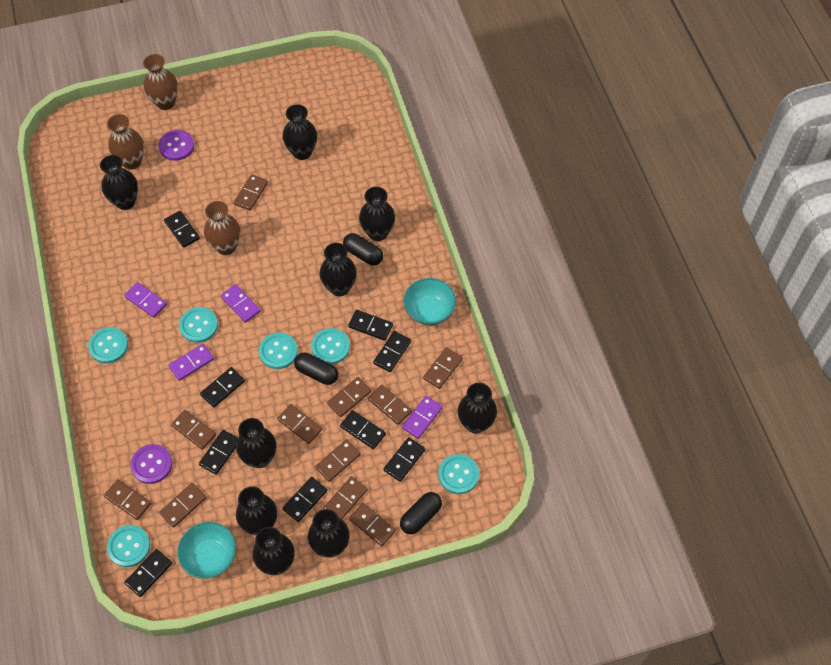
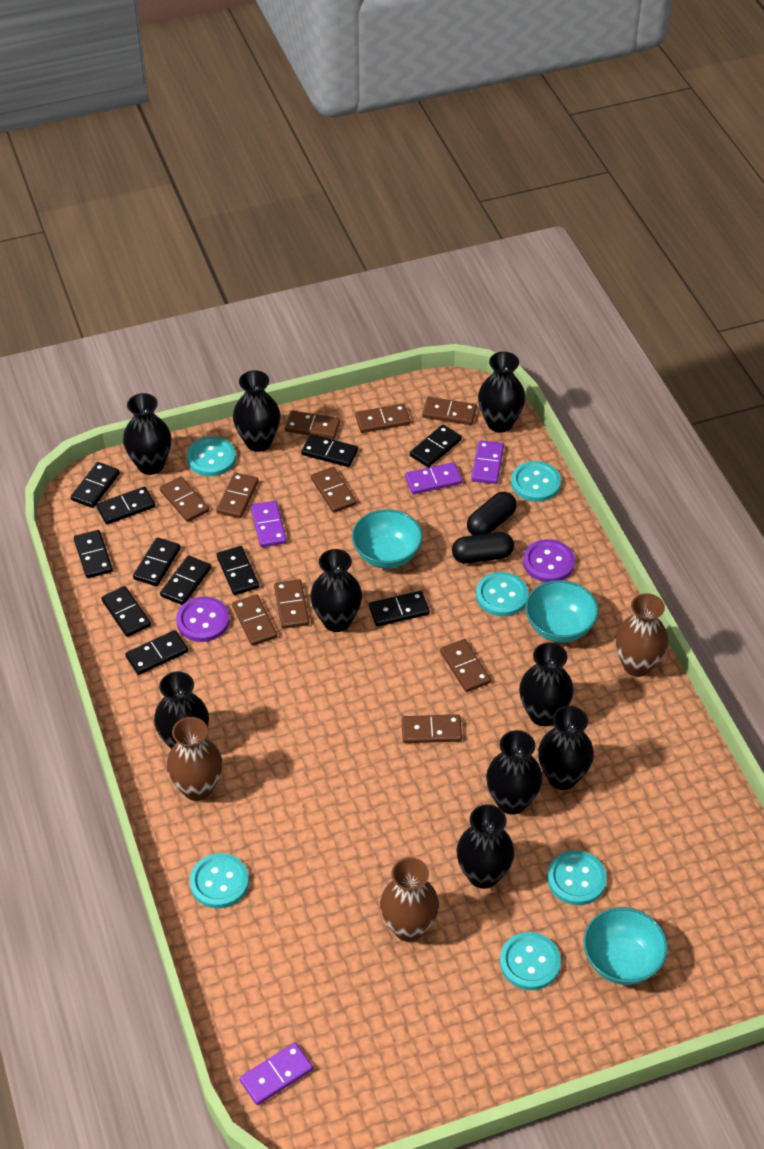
black capsule: [294,353,338,385] [343,233,383,266] [400,492,442,534] = 3 -> [452,532,514,564] [467,492,517,535] = 2
black domino: [124,549,172,597] [164,211,200,248] [199,430,238,475] [200,367,245,408] [283,477,327,522] [340,410,386,449] [348,310,393,341] [373,331,411,372] [384,437,425,482] = 9 -> [71,462,120,508] [74,530,113,578] [96,487,155,525] [101,586,151,637] [125,630,188,675] [133,537,181,586] [160,556,211,605] [217,546,259,595] [301,434,358,467] [369,591,430,626] [410,424,462,467] = 11
brown domino: [104,479,151,520] [159,483,206,528] [171,410,216,450] [234,174,268,211] [277,404,322,444] [315,439,361,482] [323,476,368,519] [327,377,371,417] [349,503,396,546] [368,385,412,425] [423,347,463,389] = 11 -> [160,476,209,522] [216,472,258,518] [232,594,277,646] [274,579,309,629] [285,410,340,439] [311,467,356,513] [355,404,410,433] [402,714,462,743] [422,397,477,425] [440,639,491,692] = 10
turquoise bowl: [177,522,236,579] [404,278,456,325] = 2 -> [352,509,423,569] [525,580,599,643] [583,907,668,985] = 3

